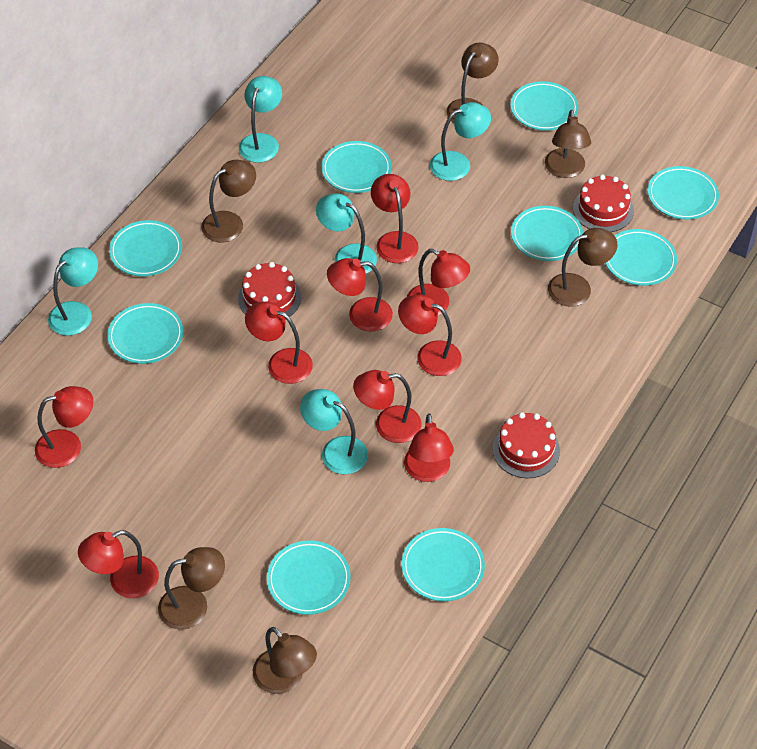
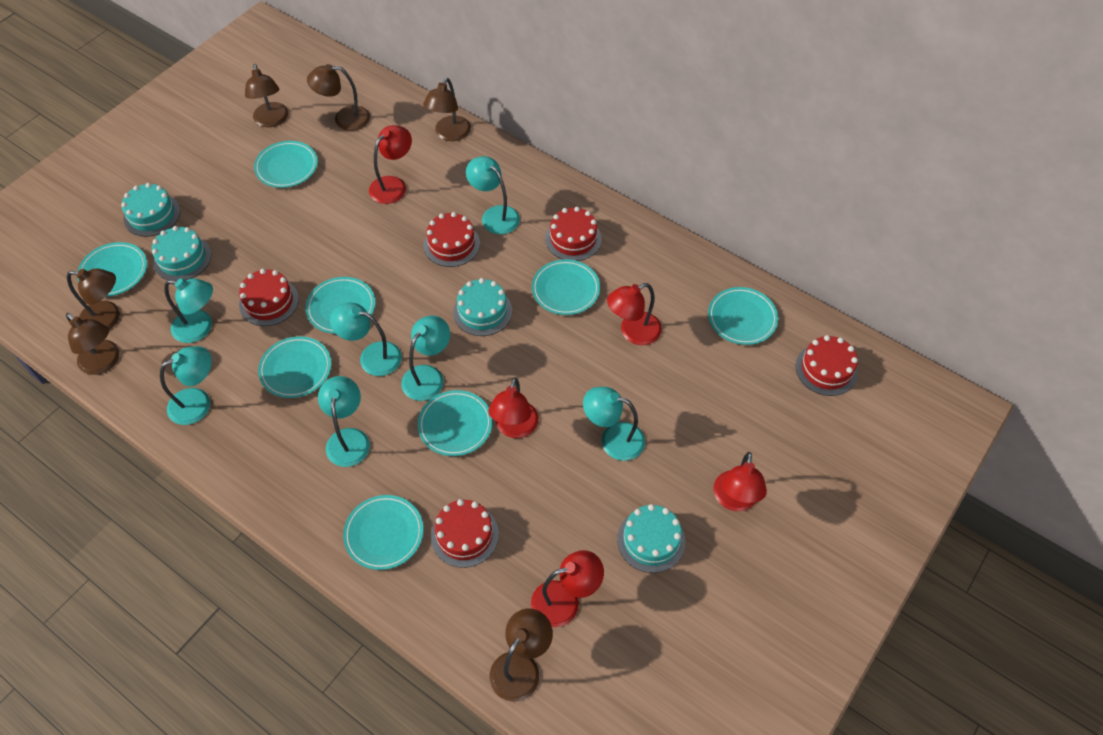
red cake: [238,262,301,319] [492,412,560,478] [573,175,634,232] = 3 -> [239,269,299,326] [423,212,480,267] [431,499,499,568] [545,207,601,261] [796,335,858,396] = 5
red lamp: [35,386,93,468] [78,530,159,598] [245,301,313,384] [327,258,393,331] [353,370,421,443] [371,174,419,263] [398,294,462,376] [404,413,454,482] [407,249,470,316] = 9 -> [369,125,412,204] [488,377,539,438] [531,550,604,627] [607,283,662,345] [714,452,767,511] = 5
turquoise cake: none = 0 -> [121,183,180,237] [152,226,211,281] [453,278,512,336] [617,504,685,573] = 4
turquoise lamp: [48,247,98,336] [239,76,282,163] [300,389,368,474] [316,193,377,274] [430,102,491,181] = 5 -> [160,346,212,425] [164,278,213,343] [318,376,370,467] [330,303,402,376] [401,315,450,401] [466,156,520,235] [583,387,645,461] = 7
turquoise plate: [107,303,183,364] [109,220,182,276] [267,540,351,615] [321,141,391,193] [401,528,485,601] [510,81,579,131] [511,206,583,261] [605,229,677,286] [648,166,719,220] = 9 -> [77,242,147,297] [254,141,318,188] [258,336,331,398] [305,277,375,334] [343,495,423,570] [418,390,493,456] [532,259,600,315] [708,287,778,345] = 8

